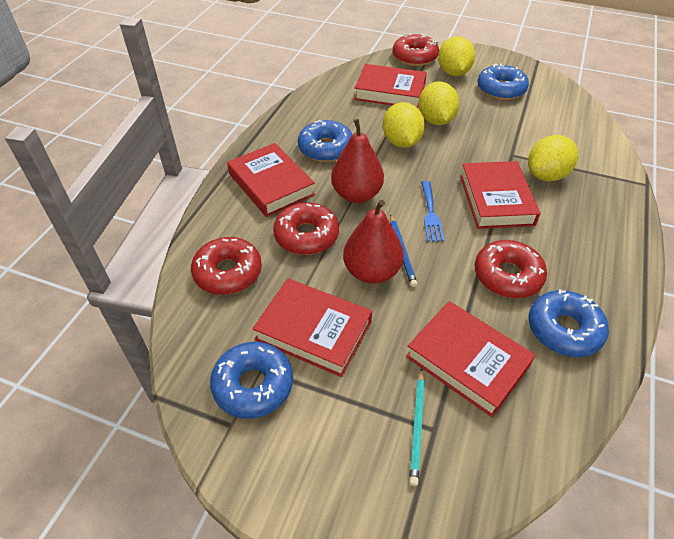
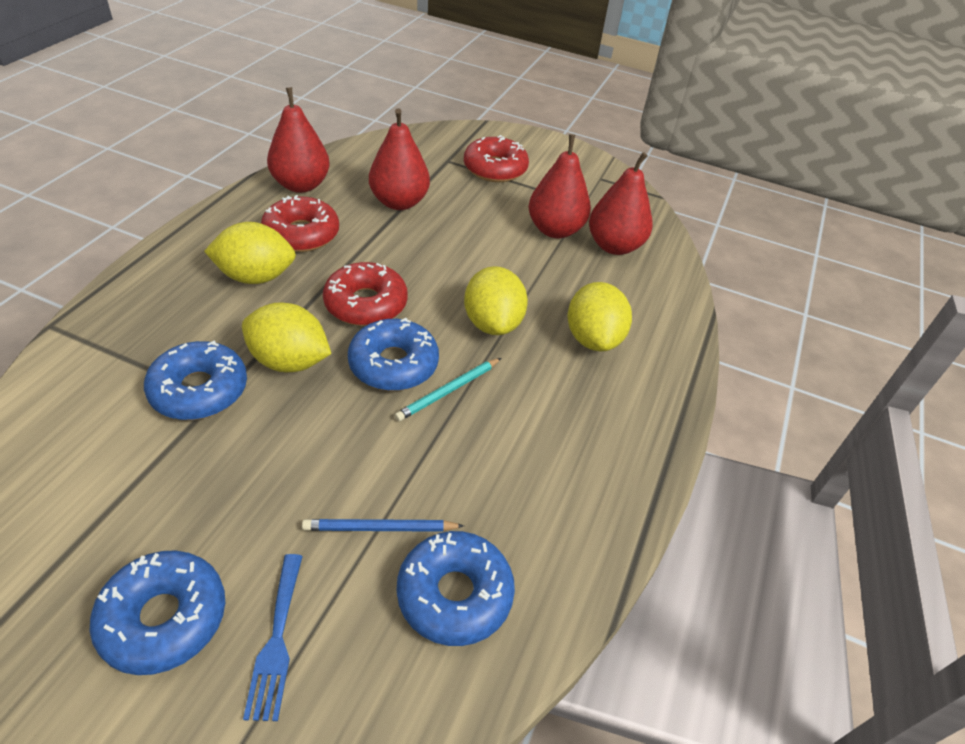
red book: [227,143,315,217] [252,278,372,377] [354,64,427,108] [406,301,536,417] [460,161,540,229] = 5 -> none = 0
red donut: [191,237,262,295] [273,202,339,255] [392,34,439,66] [475,240,547,298] = 4 -> [261,195,339,252] [323,262,408,326] [464,135,529,182] = 3
red pear: [331,119,384,203] [343,200,404,284] = 2 -> [267,87,330,193] [369,108,430,210] [528,134,591,238] [589,152,653,255] = 4

